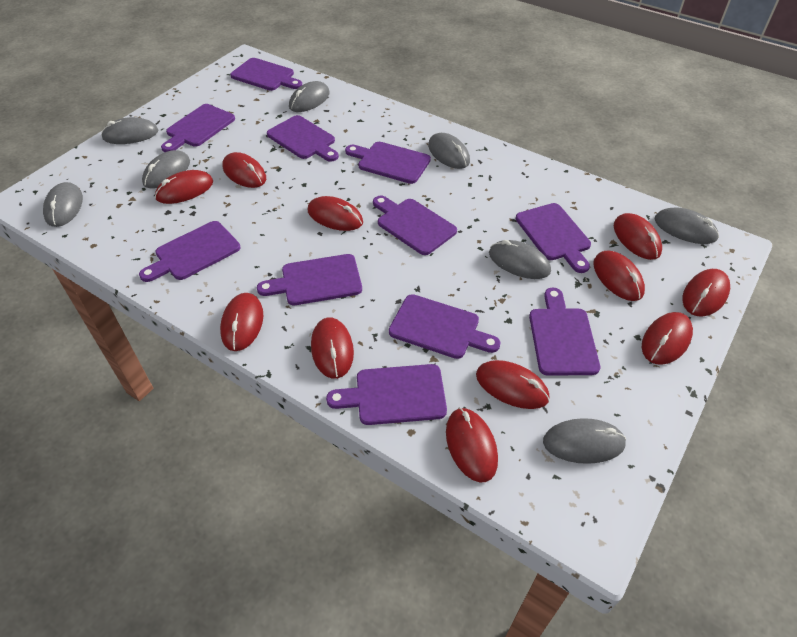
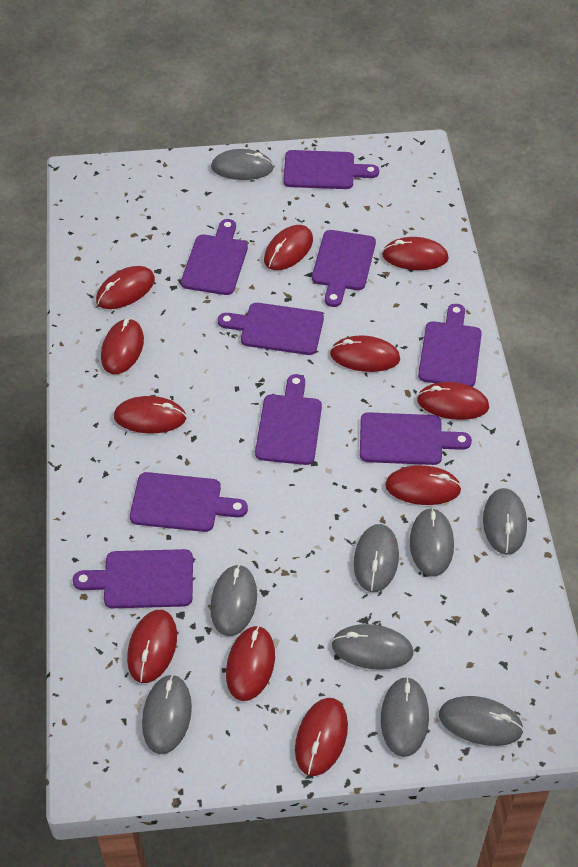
grey mouse: [43,182,83,227] [101,117,158,144] [142,150,190,189] [289,81,330,112] [428,133,470,169] [489,240,551,279] [543,418,626,464] [655,207,719,244] = 8 -> [142,674,192,754] [210,564,257,636] [211,149,274,180] [331,624,414,670] [354,524,399,592] [381,677,429,757] [410,508,454,577] [439,696,524,746] [483,488,527,555] = 9
purple cutting board: [139,221,240,282] [161,104,235,152] [230,58,302,91] [257,254,362,305] [267,115,339,162] [326,364,447,425] [345,142,431,184] [373,195,457,255] [389,294,501,359] [516,203,591,273] [529,288,600,376] = 11 -> [73,549,193,608] [130,472,248,532] [181,219,248,295] [218,303,324,355] [255,374,322,465] [283,150,379,189] [312,230,376,307] [360,412,472,465] [418,304,482,387] = 9

